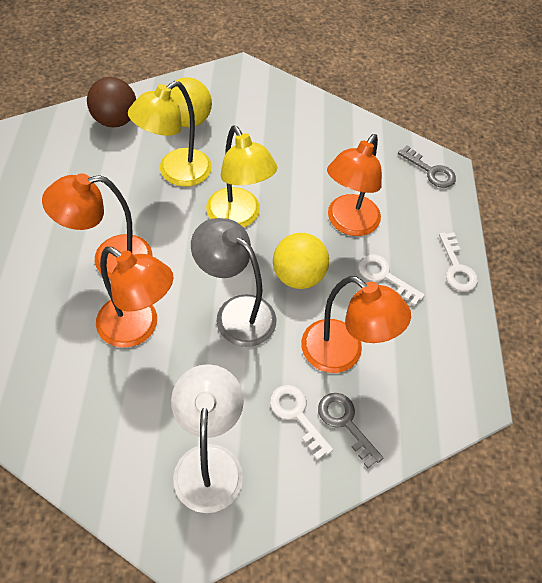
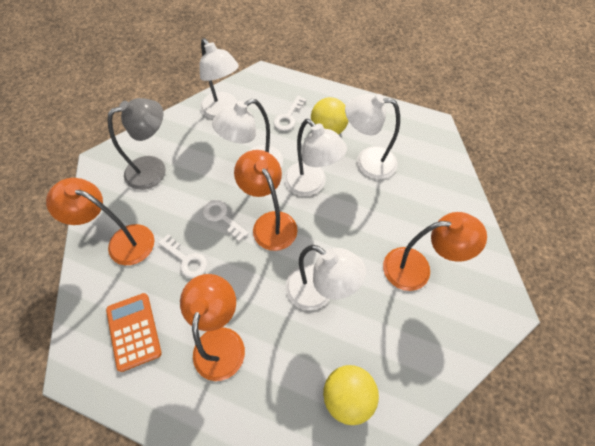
brown ball: [87,77,136,127] = 1 -> none = 0
grey key: [318,393,383,468] [398,145,456,188] = 2 -> none = 0
orange calculator: none = 0 -> [106,293,162,372] = 1
white lamp: [171,364,244,513] = 1 -> [199,38,239,119] [212,99,283,167] [284,119,347,196] [286,245,366,310] [345,94,400,179] = 5
yellow lamp: [128,81,212,187] [206,126,277,228] = 2 -> none = 0

